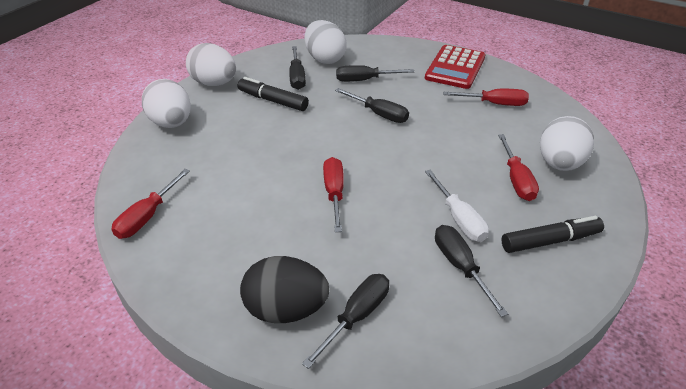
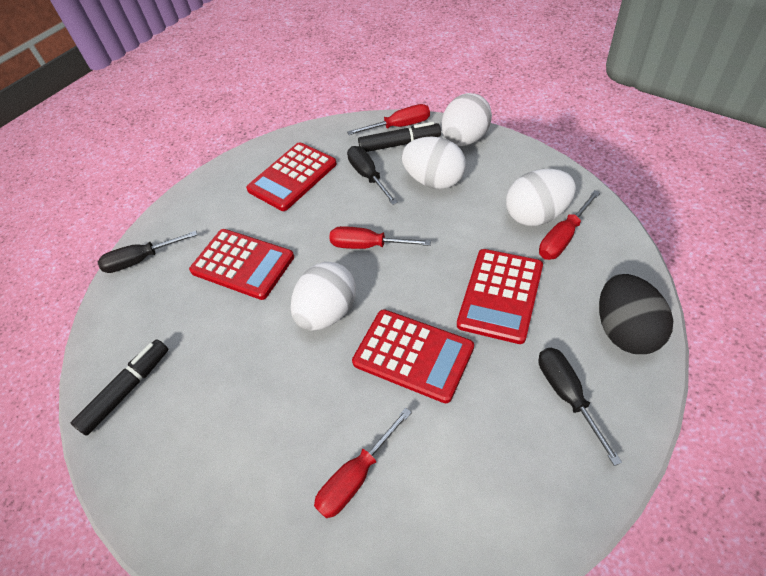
black screwdriver: [289,46,306,90] [302,274,389,369] [335,88,409,123] [336,65,414,82] [435,225,508,317] = 5 -> [98,231,197,273] [347,146,398,205] [539,348,622,466] = 3
red calculator: [425,45,485,89] = 1 -> [189,229,294,300] [246,142,337,211] [352,309,474,403] [457,249,543,344] = 4
white screwdriver: [425,170,489,242] = 1 -> none = 0

